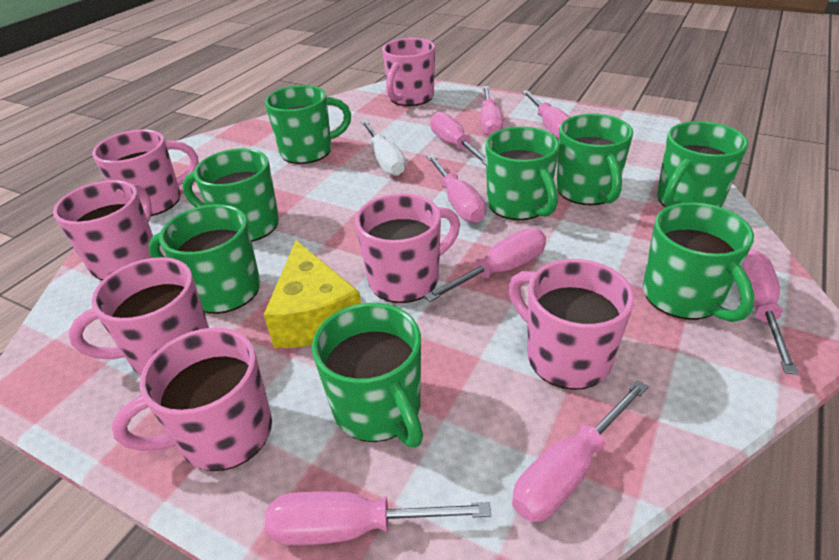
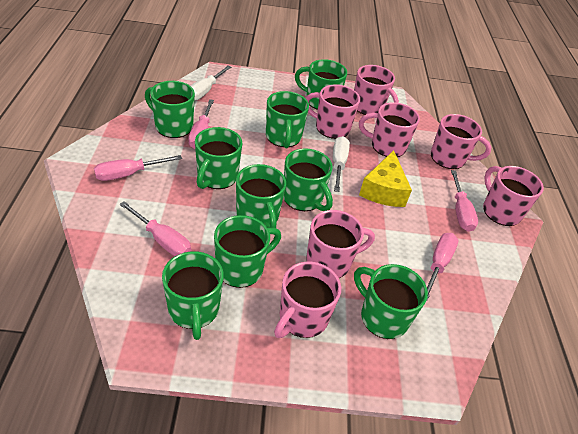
green mug: [148,204,260,314] [182,149,279,242] [265,85,351,164] [312,303,423,448] [485,127,559,220] [556,114,633,205] [643,202,755,322] [657,121,748,207] = 8 -> [145,81,195,138] [162,251,224,340] [195,127,243,189] [214,215,281,288] [236,164,286,228] [266,91,309,148] [283,148,333,211] [295,59,347,110] [354,264,428,339] = 9
pink screwdriver: [264,491,491,545] [424,228,546,302] [426,154,486,223] [430,112,486,165] [481,86,503,136] [512,380,649,522] [522,90,570,138] [741,249,799,375] = 8 -> [94,155,182,181] [119,201,191,256] [188,99,214,149] [426,233,458,301] [451,170,478,232] = 5
white screwdriver: [361,120,406,176] = 1 -> [190,66,231,101] [333,136,350,192] = 2

